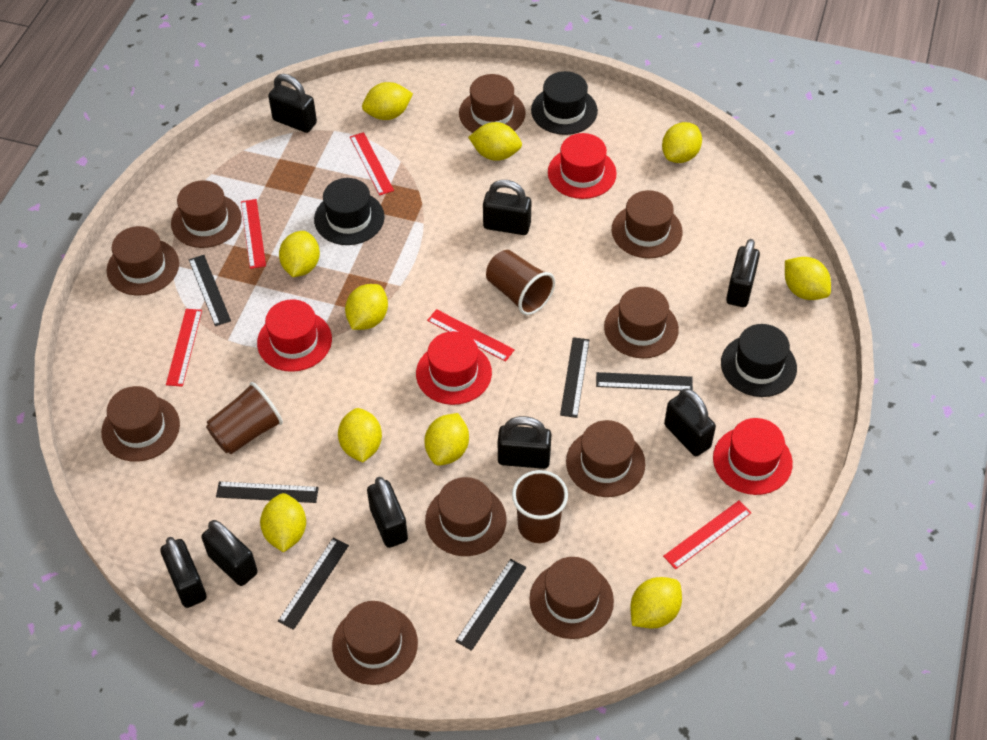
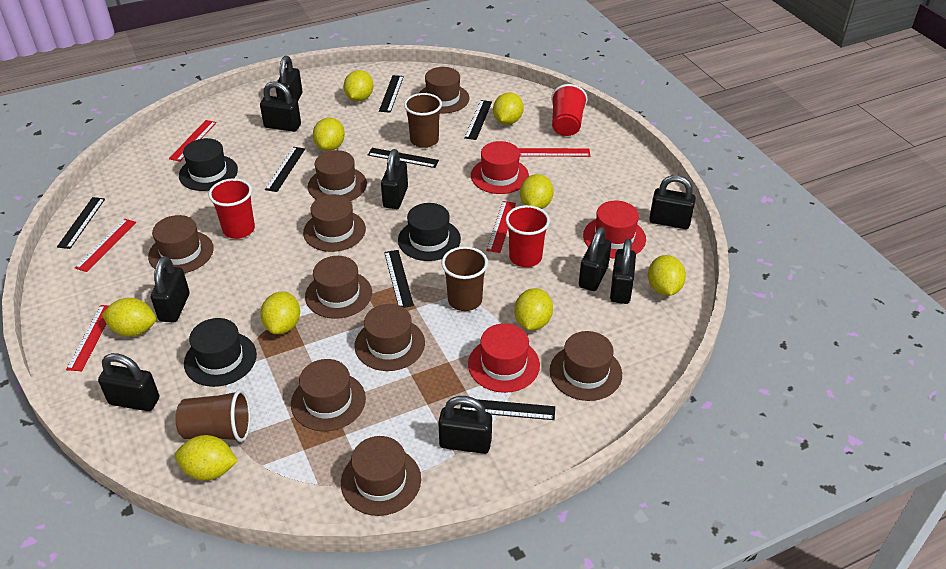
black padlock: [160,537,206,608] [202,520,258,586] [268,74,317,133] [367,477,408,548] [483,180,531,235] [498,416,551,469] [664,389,716,456] [726,239,760,307] = 8 -> [98,353,159,411] [151,256,190,322] [260,81,301,132] [275,56,302,101] [381,149,408,209] [438,396,492,454] [579,227,611,291] [610,239,636,304] [649,175,696,229] = 9
black ruler: [189,255,231,326] [216,481,319,503] [278,538,349,630] [455,559,527,651] [560,337,589,418] [596,372,693,391] = 6 -> [57,197,105,249] [265,147,305,192] [368,148,439,168] [379,75,404,113] [384,250,414,308] [460,399,555,420] [464,100,492,140] = 7
brown hat: [101,386,180,462] [107,226,179,296] [171,180,242,248] [332,601,418,685] [425,477,506,556] [459,74,525,133] [529,557,614,639] [566,420,645,497] [604,287,679,358] [612,190,683,258] = 10 -> [148,215,214,273] [291,359,366,431] [303,194,366,252] [305,256,372,319] [308,150,367,201] [341,436,421,516] [355,304,425,371] [419,67,469,114] [550,331,622,401] = 9
red cup: none = 0 -> [209,178,255,239] [505,205,550,267] [551,84,588,136] = 3
red hat: [257,299,332,372] [416,331,492,405] [548,133,617,199] [713,418,793,495] = 4 -> [468,323,540,393] [471,141,529,194] [583,201,646,258] = 3
yellow lemon: [260,493,306,552] [279,231,320,277] [338,408,382,462] [345,284,388,330] [362,82,413,120] [424,413,469,466] [468,122,522,161] [630,577,682,628] [662,122,702,163] [785,257,831,300] = 10 -> [101,298,156,337] [175,435,238,480] [260,292,300,334] [313,117,345,151] [344,70,374,102] [493,92,524,125] [514,288,553,330] [520,174,554,209] [648,255,686,296] = 9

